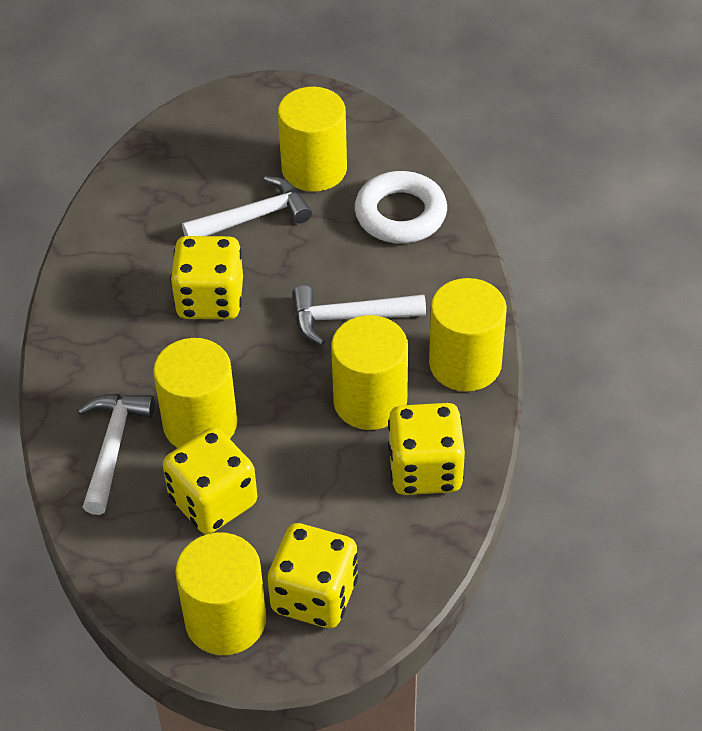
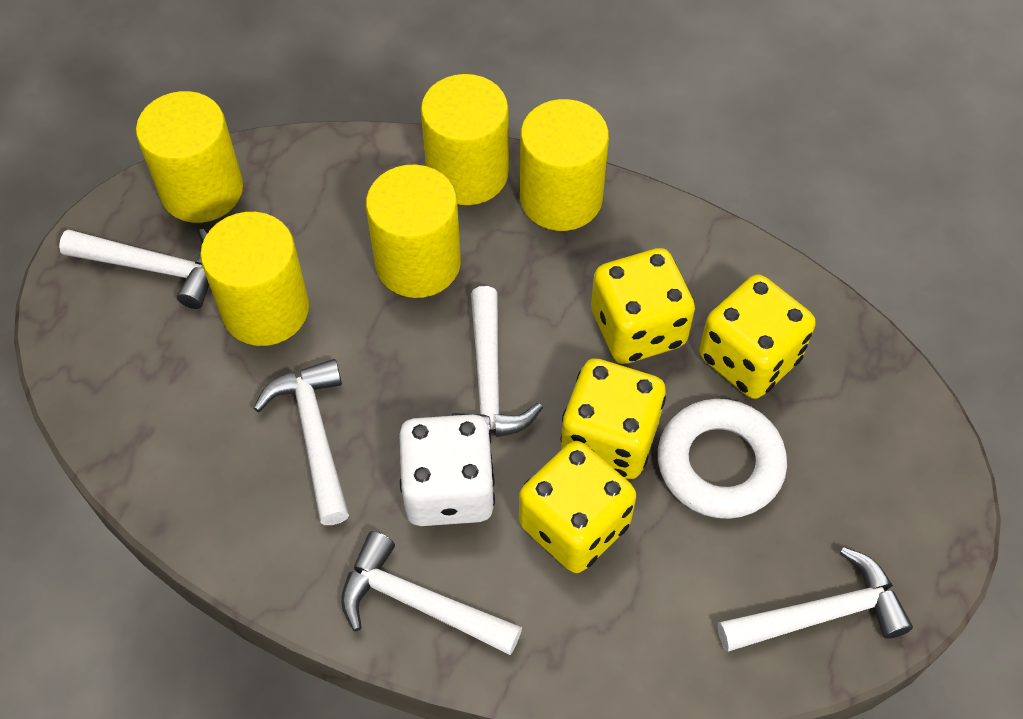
white dice: none = 0 -> [399,414,495,526] = 1
white hammer: [78,394,155,515] [182,176,312,236] [292,285,426,345] = 3 -> [59,228,209,309] [253,359,349,525] [341,531,522,655] [451,286,543,437] [718,547,913,652] = 5

